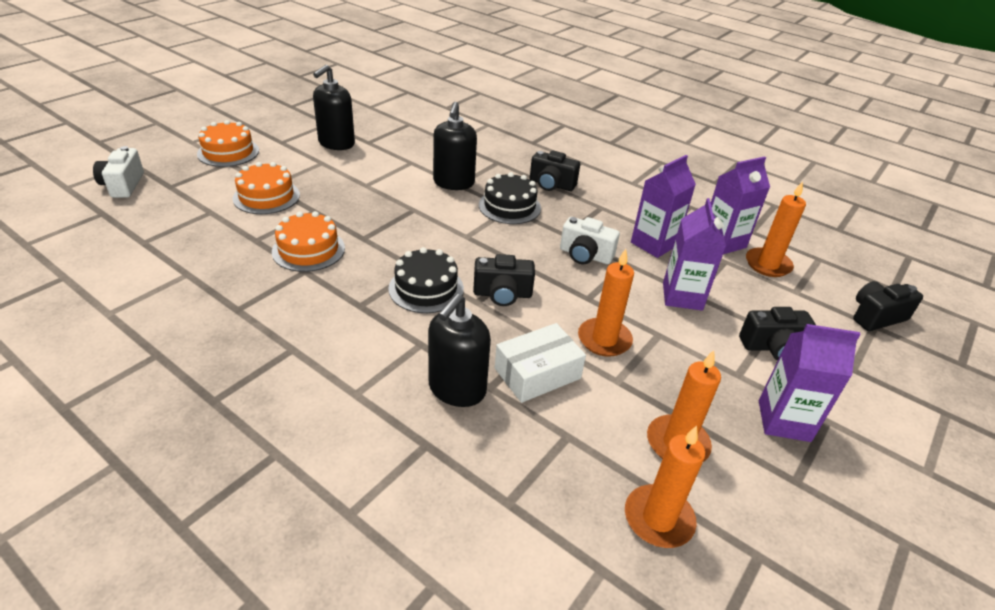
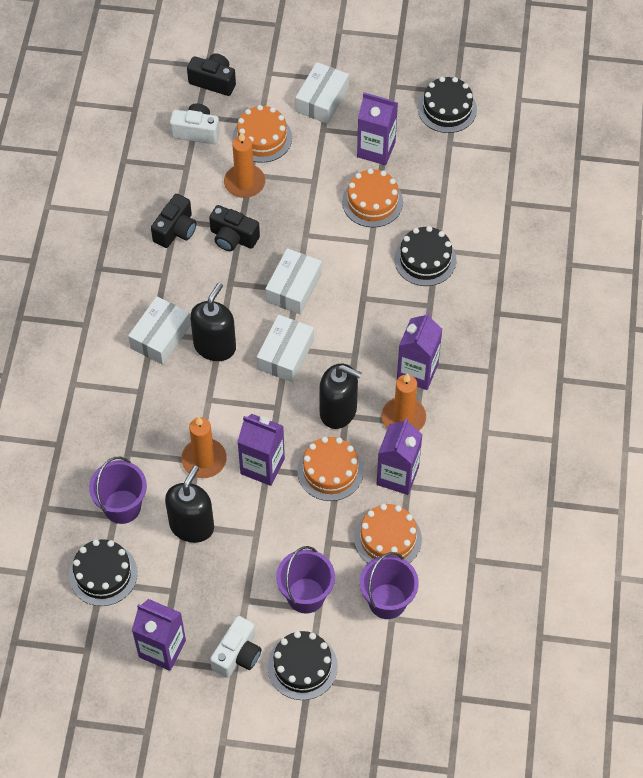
black cake: [388,247,464,313] [479,172,541,224] = 2 -> [69,539,138,606] [268,631,338,700] [394,226,456,286] [418,77,477,133] = 4
black camera: [473,254,535,306] [530,151,580,191] [739,307,816,361] [853,281,923,331] = 4 -> [151,194,196,248] [187,53,236,96] [209,205,260,251] = 3
orange cake: [197,120,259,167] [233,162,300,214] [272,211,345,272] = 3 -> [232,105,292,163] [297,437,364,501] [342,168,403,228] [354,504,422,563] = 4
orange candle: [578,249,634,357] [625,426,705,548] [647,350,721,462] [746,181,806,277] = 4 -> [181,417,227,478] [224,131,265,198] [382,373,426,431] = 3
purple bucket: none = 0 -> [89,457,147,524] [276,546,335,614] [360,552,419,619] = 3
purple carton: [631,155,696,258] [663,198,726,311] [711,156,770,254] [759,324,861,442] = 4 -> [132,599,186,671] [237,414,285,486] [357,92,398,165] [377,418,423,495] [397,312,443,390] = 5
white box: [495,323,586,403] = 1 -> [128,296,191,365] [257,315,314,382] [265,248,322,315] [295,62,349,124] = 4

